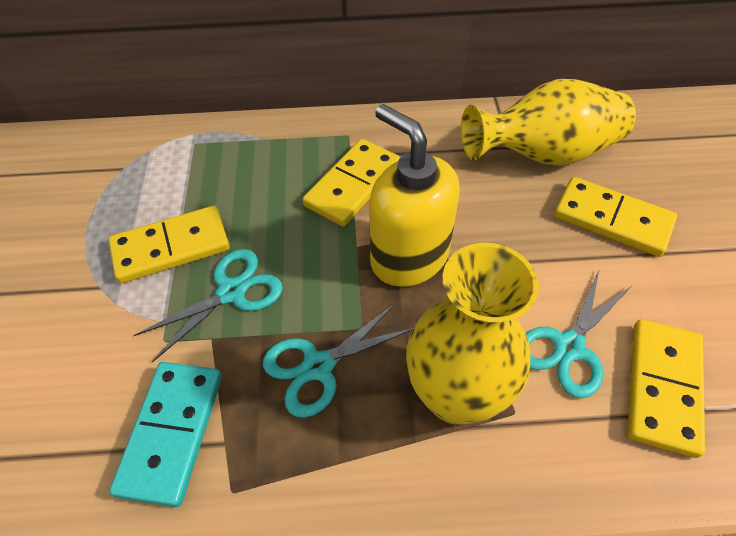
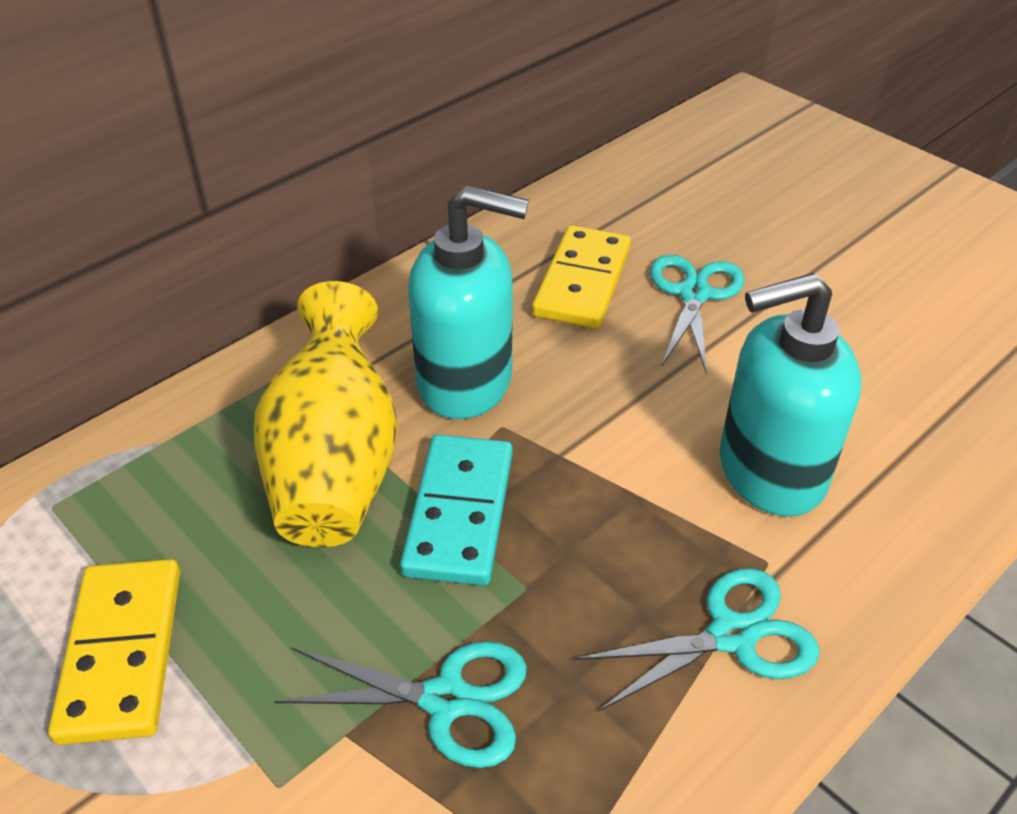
turquoise soap dispenser: none = 0 -> [408,185,529,419] [720,273,861,517] = 2
yellow domino: [108,206,230,283] [302,139,400,226] [554,177,677,257] [627,319,705,458] = 4 -> [48,559,180,745] [532,225,631,329] = 2
yellow soap dispenser: [369,104,460,287] = 1 -> none = 0
yellow vase: [406,243,539,425] [461,79,636,166] = 2 -> [254,281,398,547] = 1

